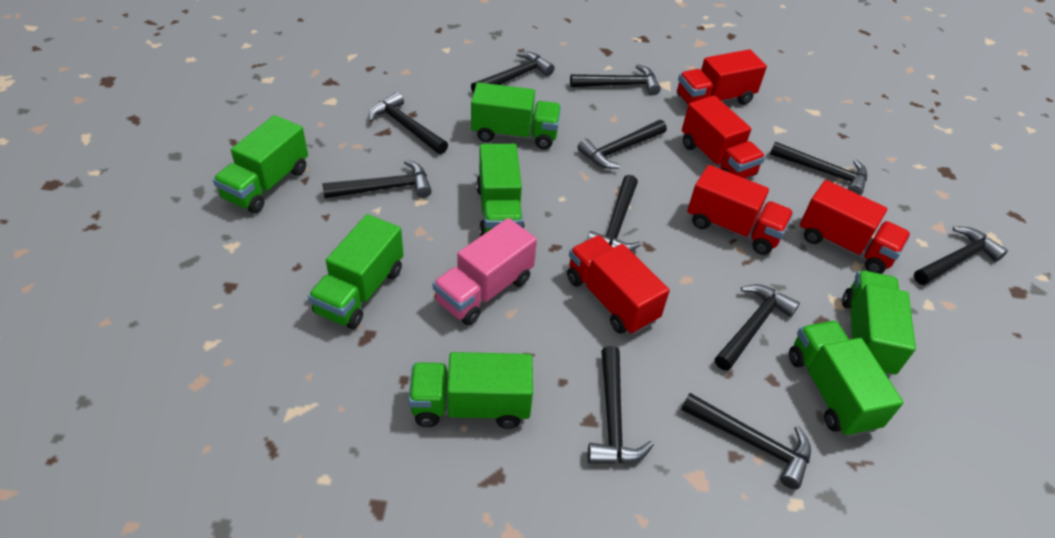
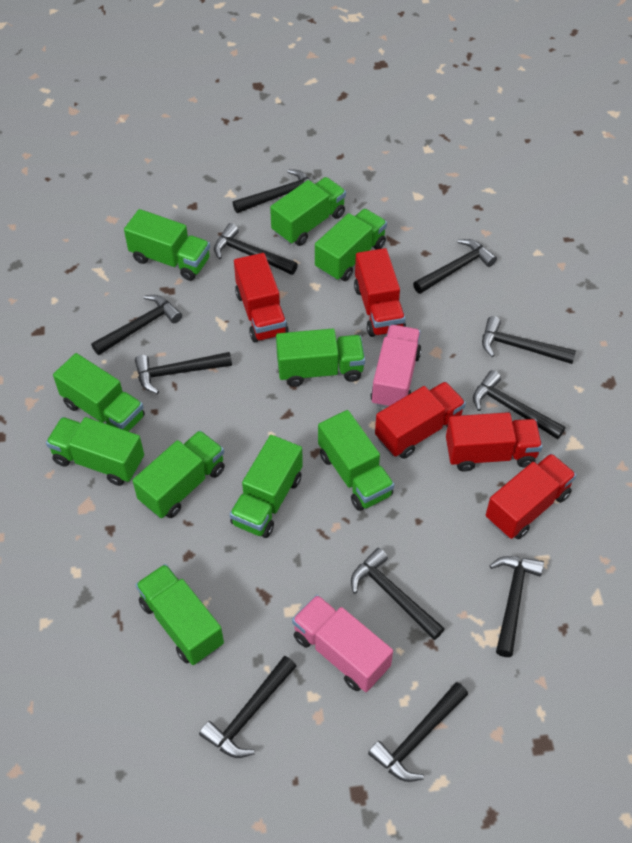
green truck: [213,115,308,213] [308,214,404,329] [409,352,533,429] [471,82,561,149] [476,144,525,237] [789,321,903,437] [842,271,916,376] = 7 -> [46,417,144,486] [53,353,145,432] [124,209,210,281] [132,430,225,518] [136,564,224,665] [230,435,303,538] [270,177,346,246] [276,329,365,387] [315,209,387,281] [318,410,394,511] = 10
pink truck: [433,218,537,325] = 1 -> [292,595,393,692] [370,325,422,408] = 2

